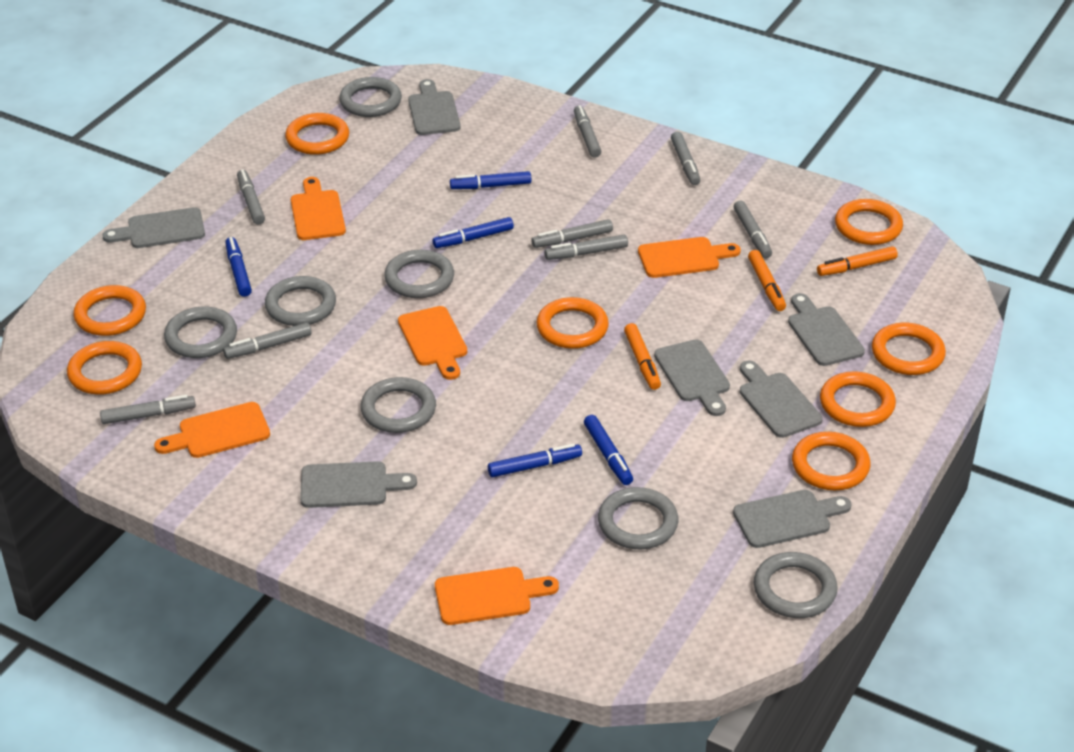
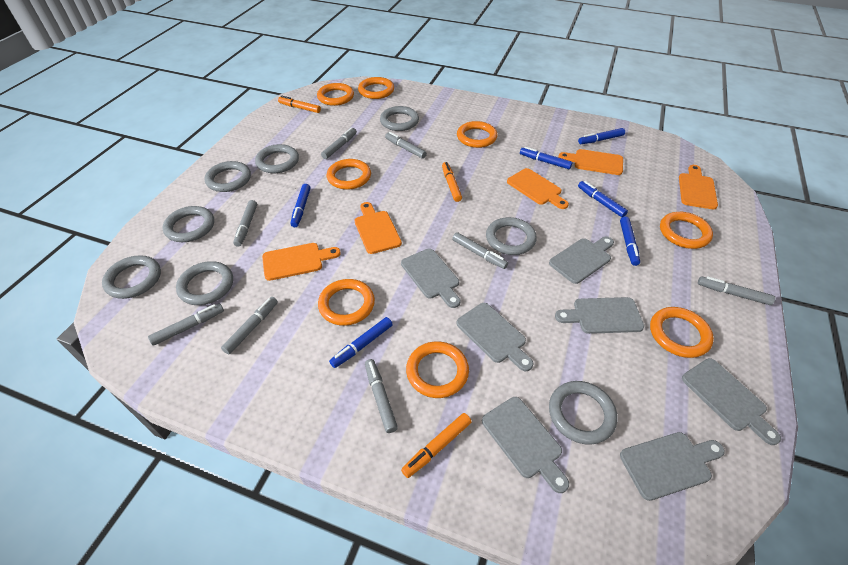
blue marker: [225,237,252,297] [433,217,514,248] [450,171,531,189] [488,443,582,477] [584,415,633,485] = 5 -> [290,184,311,227] [329,317,393,368] [520,147,572,169] [578,128,625,144] [578,181,628,217] [620,216,640,266] = 6
grey ring: [164,306,237,358] [265,276,336,326] [339,77,402,117] [361,377,436,433] [384,250,454,298] [598,487,678,549] [754,552,838,618] = 7 -> [102,255,161,299] [163,206,214,242] [176,261,233,305] [205,161,251,192] [255,144,299,173] [380,106,419,131] [486,217,537,255] [549,381,617,445] = 8

